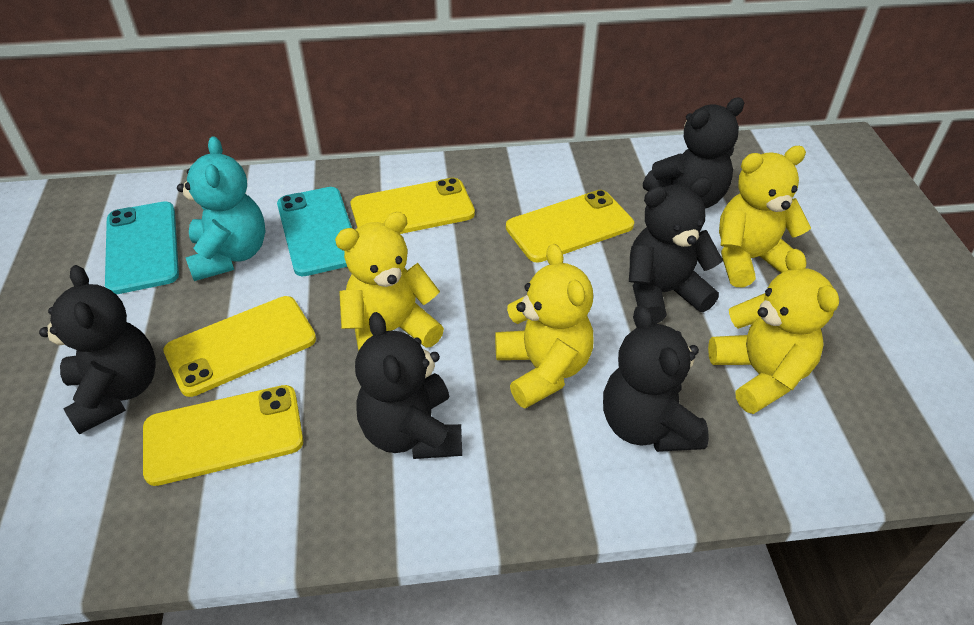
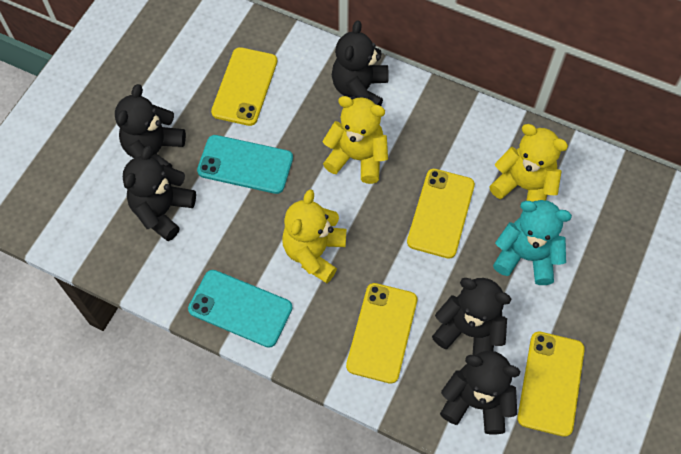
yellow teddy bear: [335,212,444,351] [495,244,593,409] [708,249,839,414] [719,146,811,287] = 4 -> [282,189,346,283] [322,96,388,184] [489,124,568,202] = 3

